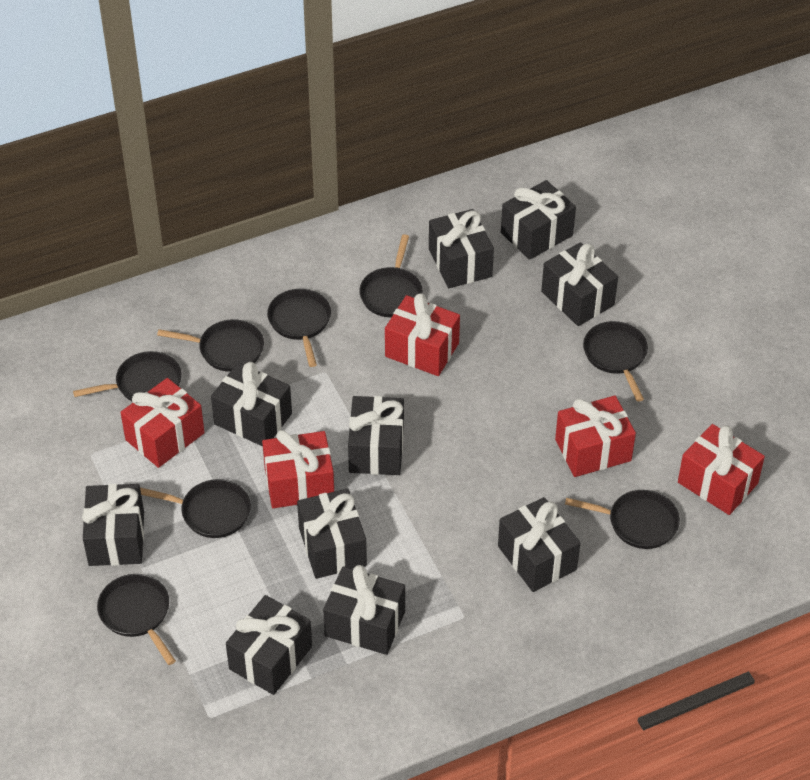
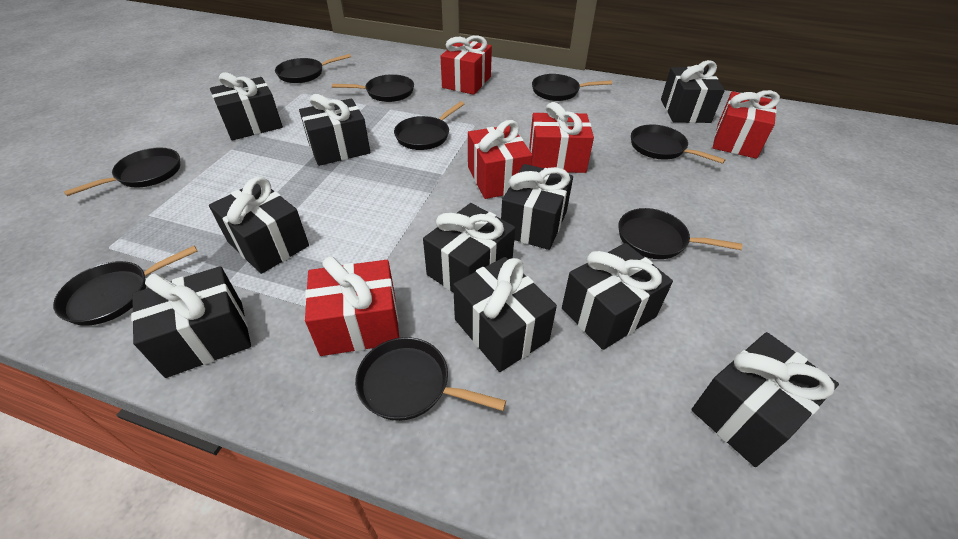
black pan: [73,351,182,401] [97,574,176,665] [140,479,251,538] [157,319,264,372] [267,289,331,367] [359,234,422,317] [565,490,680,549] [583,321,648,402] = 8 -> [53,246,198,326] [64,147,180,196] [275,54,351,83] [332,74,414,102] [355,337,506,421] [394,101,464,150] [532,74,612,101] [618,208,742,259] [631,125,726,164] = 9

